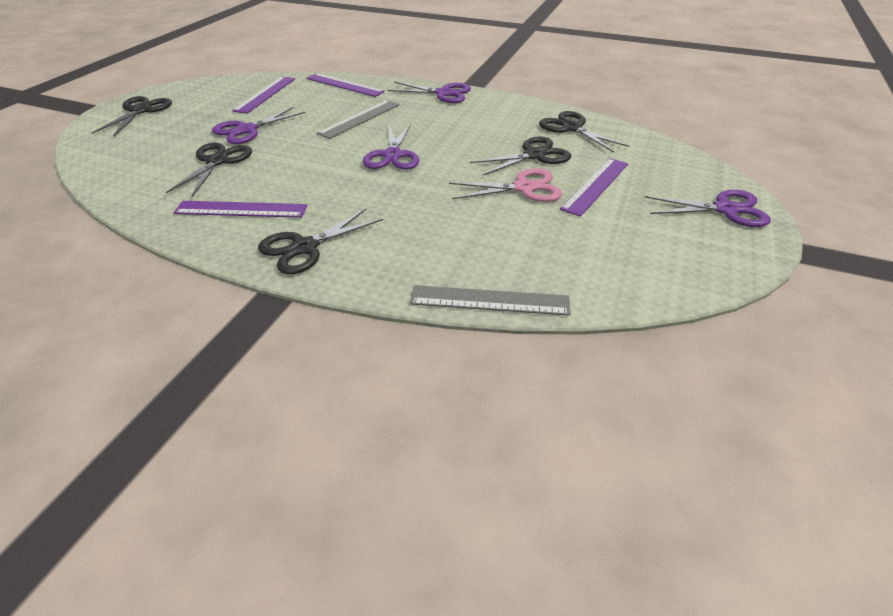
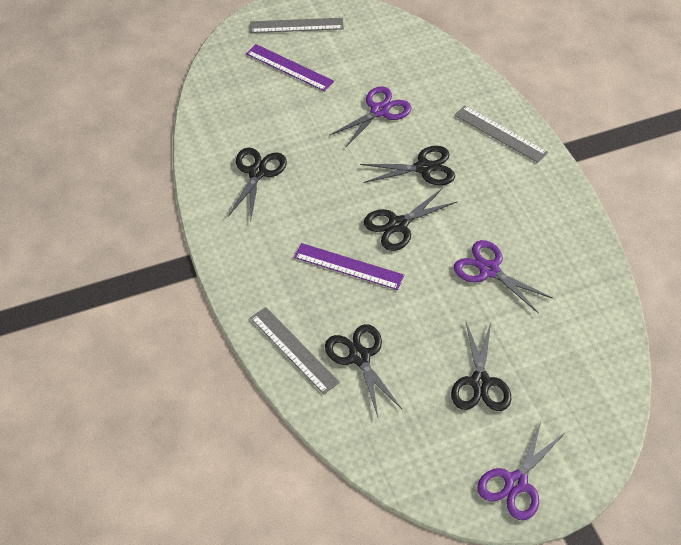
grey ruler: [317,100,399,139] [410,285,571,316] = 2 -> [250,18,344,33] [250,307,340,394] [454,105,548,163] = 3
pink scissors: [449,168,562,202] = 1 -> none = 0
purple ruler: [174,201,307,218] [232,77,295,114] [306,73,385,97] [560,158,628,217] = 4 -> [246,44,334,91] [294,243,404,290] = 2
purple scissors: [212,107,306,144] [363,124,419,170] [387,82,471,103] [644,190,771,227] = 4 -> [329,86,412,148] [454,240,553,314] [477,419,566,521] = 3

